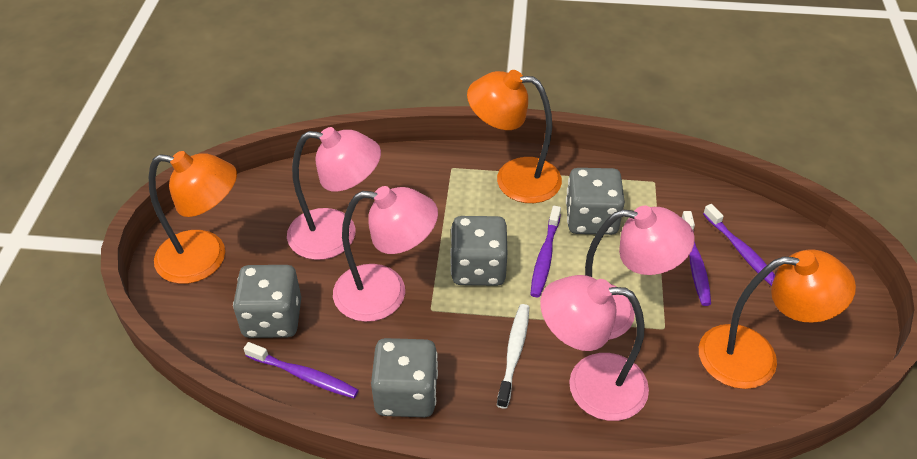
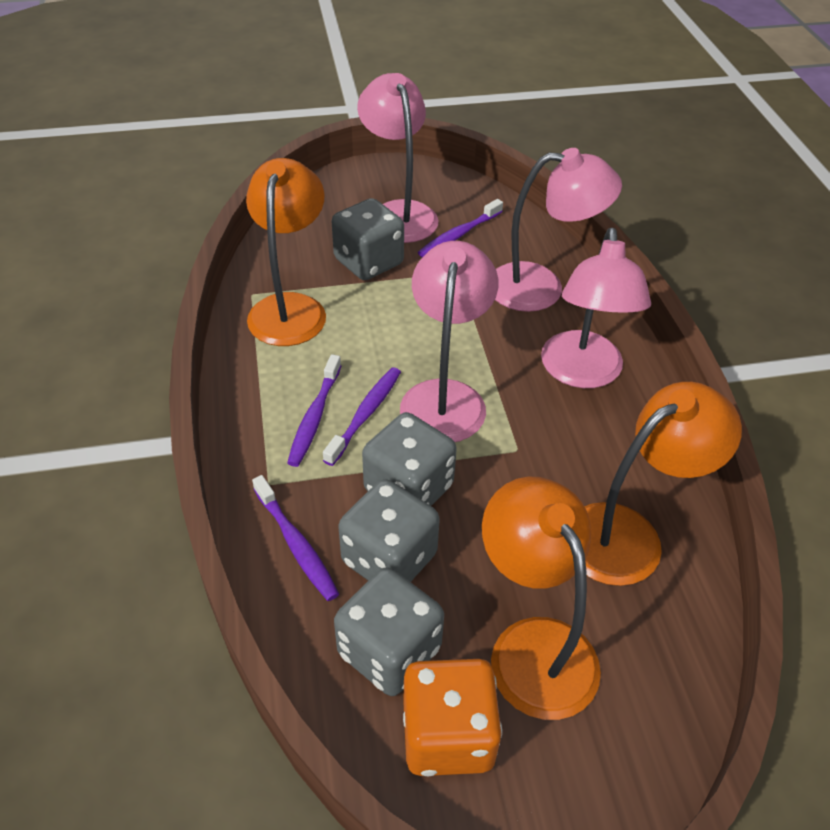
orange dice: none = 0 -> [403,659,502,776] = 1
white toothbrush: [497,304,529,409] = 1 -> none = 0

